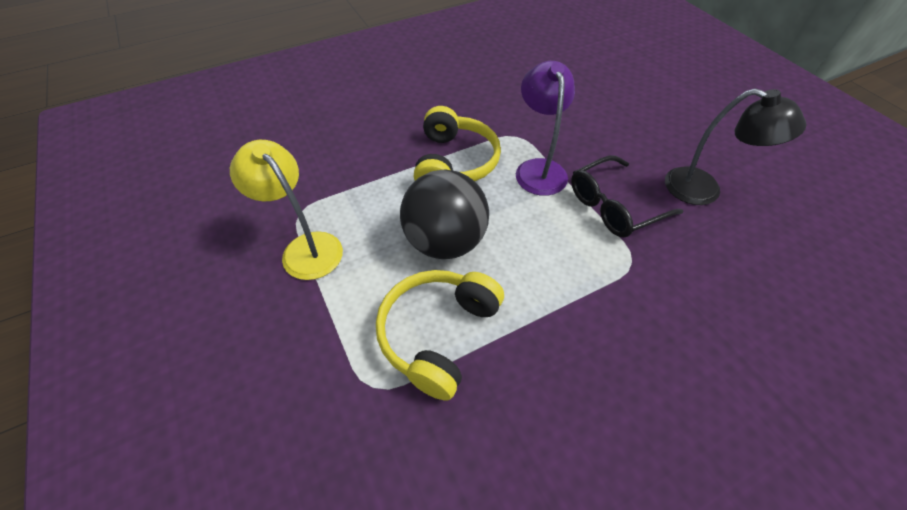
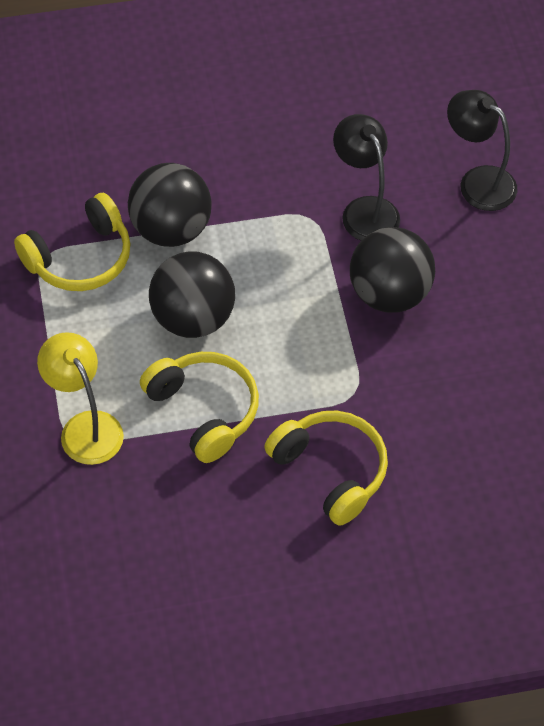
black ball: [400,170,489,259] = 1 -> [128,163,212,247] [149,251,235,338] [350,227,435,313] = 3
black glasses: [571,155,683,238] = 1 -> none = 0
black lamp: [665,89,807,205] = 1 -> [333,114,400,240] [447,90,517,211] = 2
purple lamp: [516,61,575,196] = 1 -> none = 0
yellow headphones: [376,270,504,401] [414,106,501,181] = 2 -> [14,193,130,291] [140,352,259,463] [264,411,388,526] = 3

